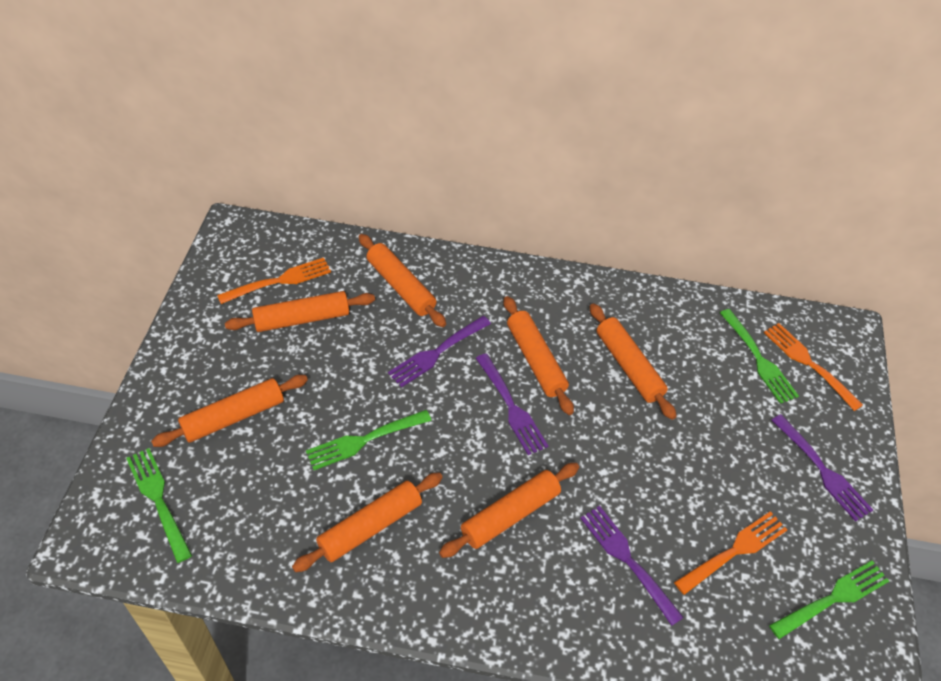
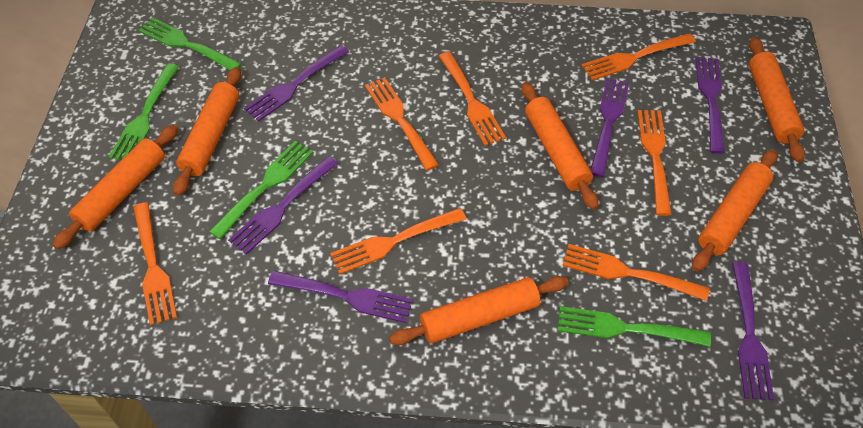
orange fork: [217,258,331,304] [674,511,787,595] [764,323,863,411] = 3 -> [133,202,177,326] [330,208,466,274] [365,77,439,171] [439,52,506,146] [562,244,710,301] [582,33,696,80] [638,110,672,216] = 7
orange rolling pin: [151,375,308,447] [225,291,375,332] [292,472,443,572] [359,234,446,327] [439,463,579,558] [503,296,574,415] [590,303,677,420] = 7 -> [53,125,178,249] [173,67,241,196] [389,276,568,345] [521,82,598,210] [692,149,777,272] [749,37,805,162] = 6
purple fork: [388,316,491,388] [476,353,548,455] [580,506,684,626] [772,414,873,522] = 4 -> [228,156,338,255] [244,45,349,122] [268,270,413,323] [591,78,629,177] [695,57,725,154] [732,262,774,400] = 6

